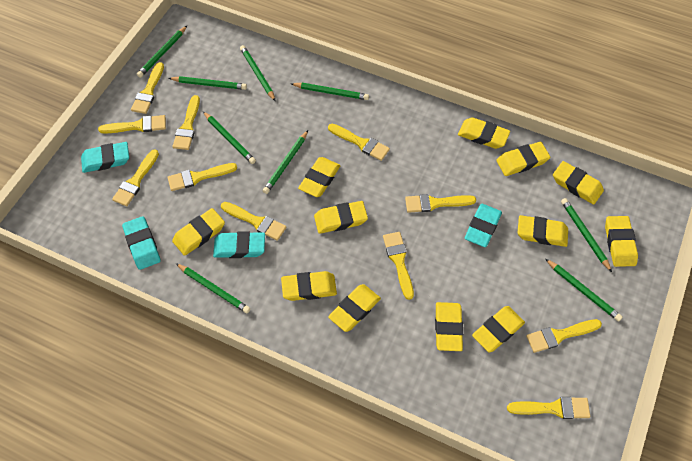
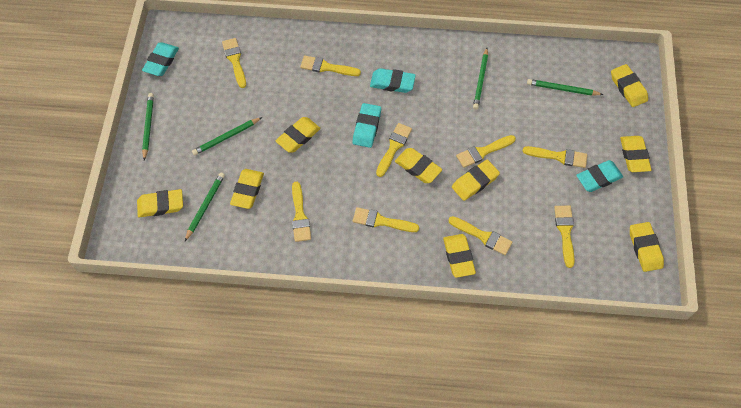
green pencil: [137,26,187,78] [169,76,247,90] [176,263,250,313] [203,111,256,164] [240,45,276,101] [263,130,308,194] [290,83,369,100] [545,259,623,322] [561,198,612,272] = 9 -> [142,93,154,160] [185,172,225,241] [192,117,262,155] [473,48,488,110] [527,79,603,96] = 5
yellow brush: [98,115,166,134] [112,149,159,206] [131,62,164,114] [168,163,237,191] [173,95,200,150] [221,202,286,241] [328,124,390,161] [383,232,414,300] [405,194,476,213] [507,397,590,419] [526,319,602,353] = 11 -> [222,38,246,88] [292,182,311,242] [300,55,361,76] [353,207,419,232] [376,123,412,177] [448,216,512,255] [456,135,516,168] [523,146,587,168] [554,206,575,268] = 9
yellow eraser: [172,208,225,256] [281,271,337,301] [298,157,340,197] [314,201,368,234] [328,284,381,332] [435,302,463,351] [458,117,510,149] [472,306,525,353] [496,142,550,176] [518,215,568,247] [553,161,604,205] [605,216,638,267] = 12 -> [137,189,183,217] [230,169,264,209] [276,117,321,153] [395,148,442,183] [443,234,476,278] [452,160,500,201] [611,64,648,107] [620,136,652,172] [630,222,664,272] = 9

